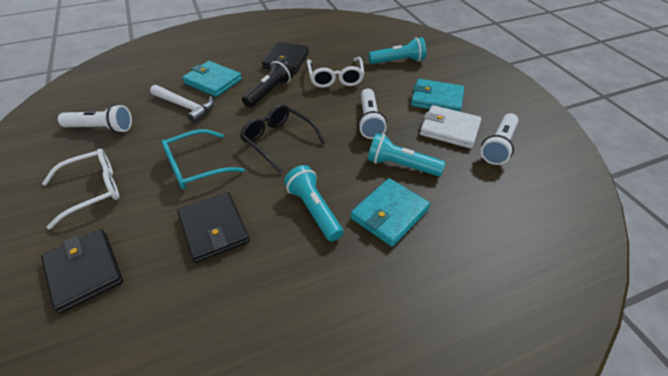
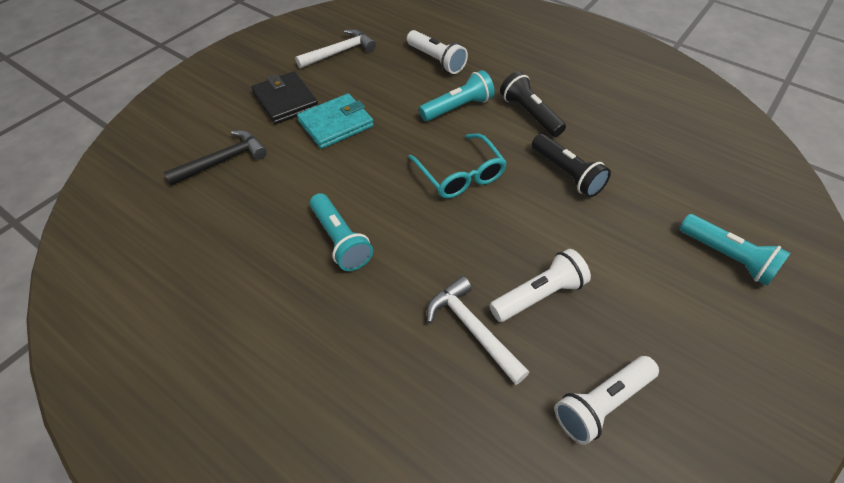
black flashlight: [242,59,293,108] = 1 -> [500,71,566,137] [532,134,611,197] = 2
black glasses: [240,104,325,173] = 1 -> none = 0
black hammer: none = 0 -> [164,130,267,186] = 1
black wallet: [41,229,123,314] [177,192,250,263] [262,42,309,73] = 3 -> [251,71,318,124] = 1
turquoise wallet: [182,61,242,97] [350,178,430,247] [411,79,464,112] = 3 -> [297,93,374,149] = 1
white glasses: [42,149,119,229] [307,57,365,88] = 2 -> none = 0
white hammer: [150,85,214,123] = 1 -> [295,29,376,69] [427,276,530,385] = 2
white wallet: [420,105,482,149] = 1 -> none = 0

